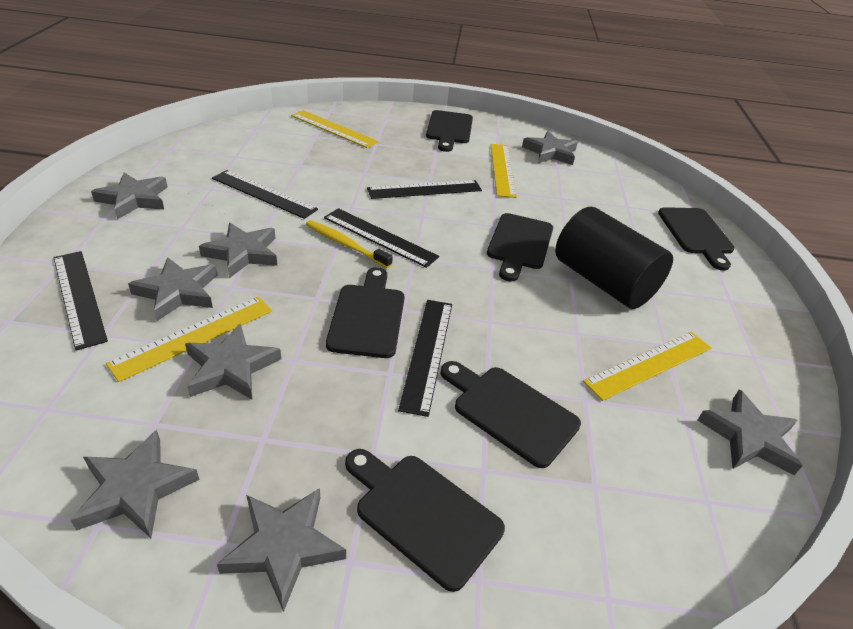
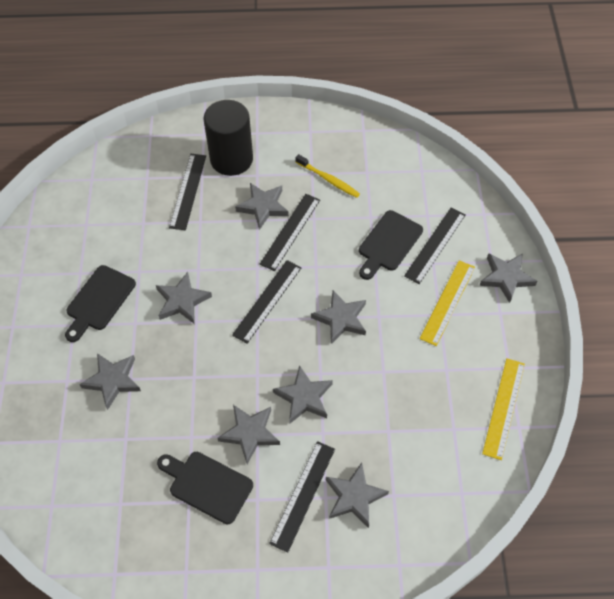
black cutting board: [326,267,405,358] [345,449,505,592] [426,110,473,152] [441,361,581,468] [487,213,553,282] [658,207,735,271] = 6 -> [65,265,136,342] [157,452,253,524] [359,210,423,280] = 3
yellow ruler: [106,297,272,382] [291,110,378,148] [490,144,517,198] [583,332,711,401] = 4 -> [420,260,475,346] [482,358,525,460] = 2

